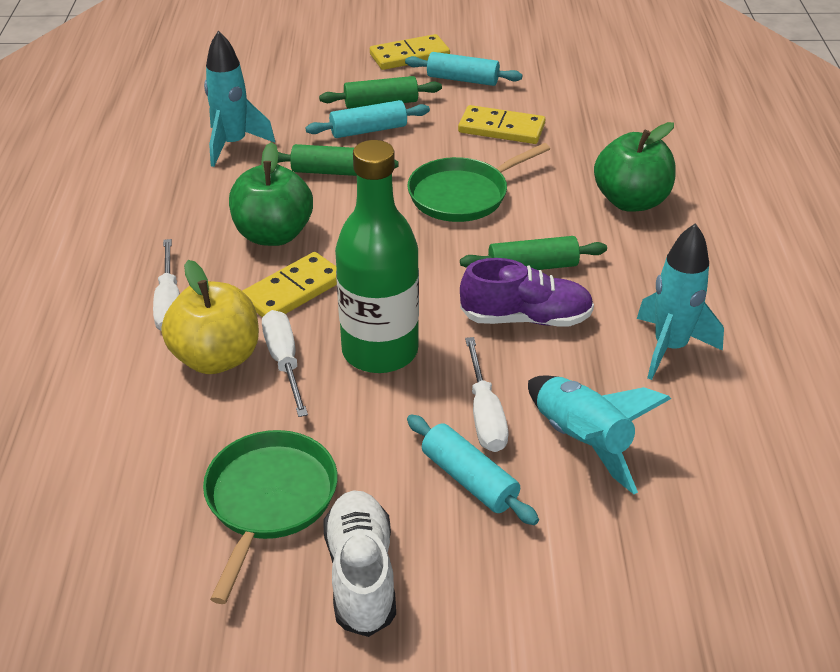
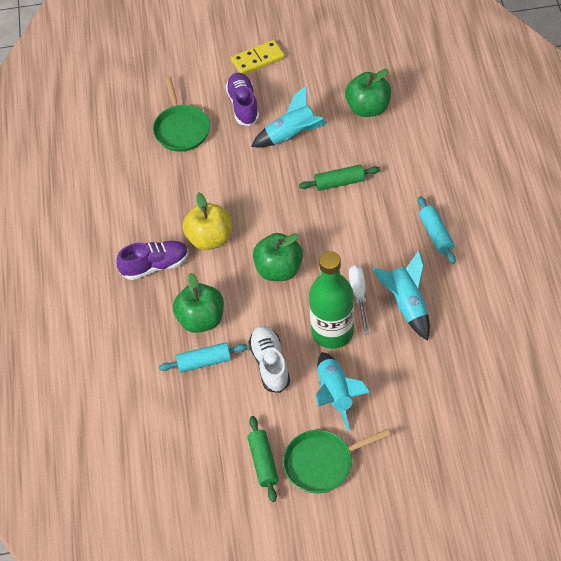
green apple: [229,142,313,246] [594,122,676,212] = 2 -> [173,273,224,333] [253,233,303,281] [345,69,391,117] = 3
green rolling pin: [278,144,399,176] [319,76,442,109] [460,236,607,270] = 3 -> [247,416,279,502] [299,165,380,191] = 2
purple shoe: [460,258,594,327] = 1 -> [116,241,189,280] [226,73,259,126] = 2
turquoise rolling pin: [305,100,430,138] [405,52,522,86] [407,414,539,525] = 3 -> [159,342,248,373] [418,196,456,264] = 2
white screwdriver: [153,239,180,331] [262,310,308,417] [465,337,508,452] = 3 -> [349,265,369,335] = 1
yellow domino: [242,252,337,317] [370,34,450,70] [458,105,545,144] = 3 -> [231,40,285,75] = 1

